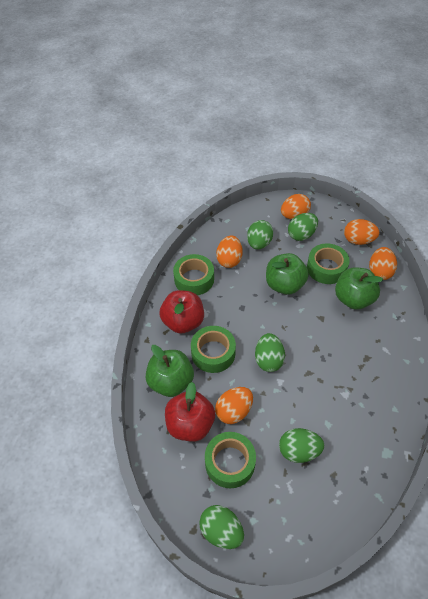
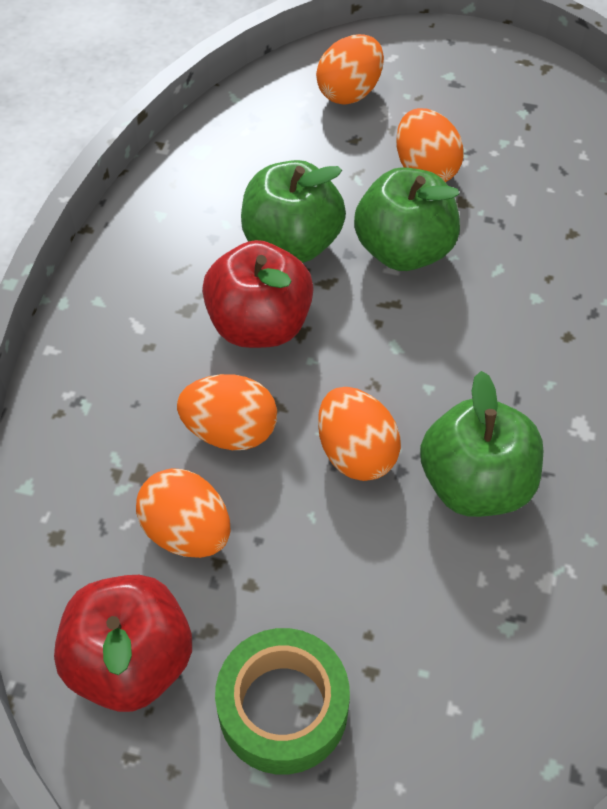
green egg: [199,505,244,549] [247,220,273,249] [255,333,285,372] [279,428,324,463] [288,213,318,241] = 5 -> none = 0
green tape: [173,254,214,295] [191,326,236,373] [205,432,256,488] [307,244,350,284] = 4 -> [215,628,350,775] = 1

